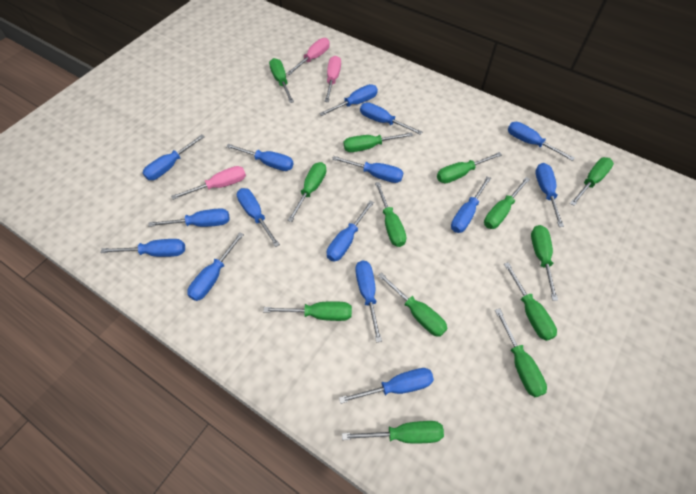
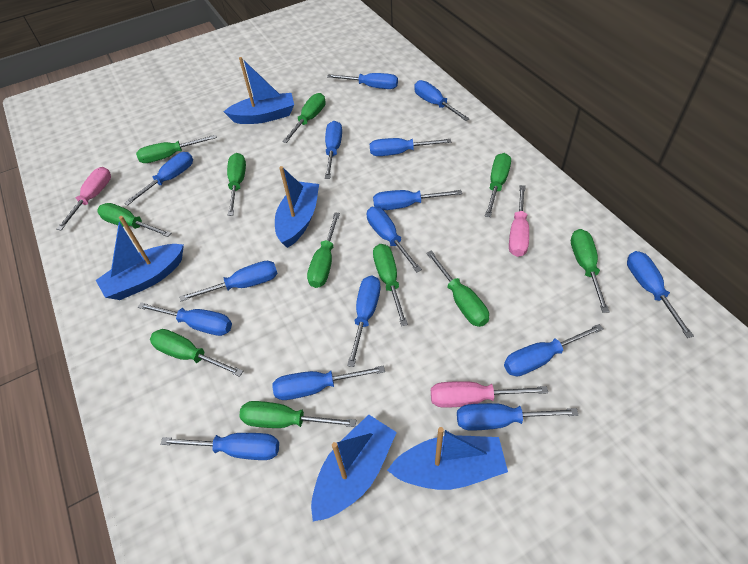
blue boat: none = 0 -> [96,216,184,300] [224,57,294,124] [275,166,319,248] [311,414,397,522] [387,427,508,490] = 5
green screwdriver: [263,301,352,321] [269,58,294,103] [287,162,326,222] [342,421,444,443] [344,132,413,152] [375,182,406,247] [378,272,447,337] [437,152,502,183] [484,177,530,229] [495,309,547,397] [504,262,557,341] [531,225,558,301] [570,157,614,206] = 13 -> [97,203,171,237] [136,135,217,163] [150,329,243,377] [227,153,246,216] [239,401,356,428] [282,93,325,143] [307,212,340,288] [373,244,408,326] [426,250,489,327] [485,153,511,217] [571,229,610,313] = 11

